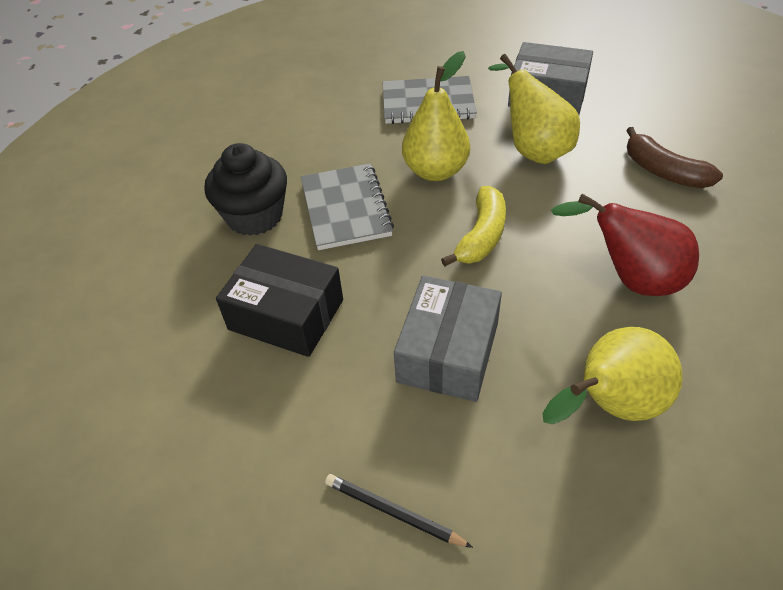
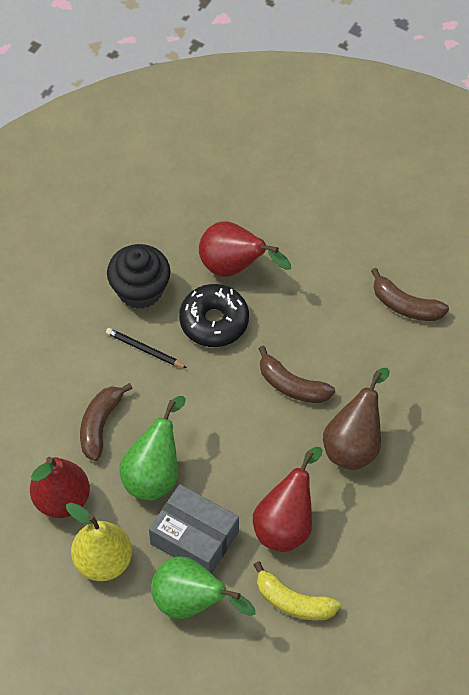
black box: [216,244,343,357] = 1 -> none = 0
black donut: none = 0 -> [179,284,249,347] = 1
brown banana: [626,127,723,188] = 1 -> [80,383,133,461] [258,346,335,403] [371,268,449,321] = 3
brown pear: none = 0 -> [323,368,390,470] = 1
green pear: none = 0 -> [119,396,186,501] [151,556,255,619] = 2
grey box: [394,276,502,402] [508,42,593,115] = 2 -> [149,484,239,574] = 1
grey notebook: [301,163,394,250] [382,76,477,124] = 2 -> none = 0
red pear: [551,194,699,296] = 1 -> [30,457,90,518] [199,222,291,277] [253,447,323,552] = 3
yellow pear: [402,51,470,181] [488,54,580,164] [543,327,683,424] = 3 -> [66,503,132,581] = 1

